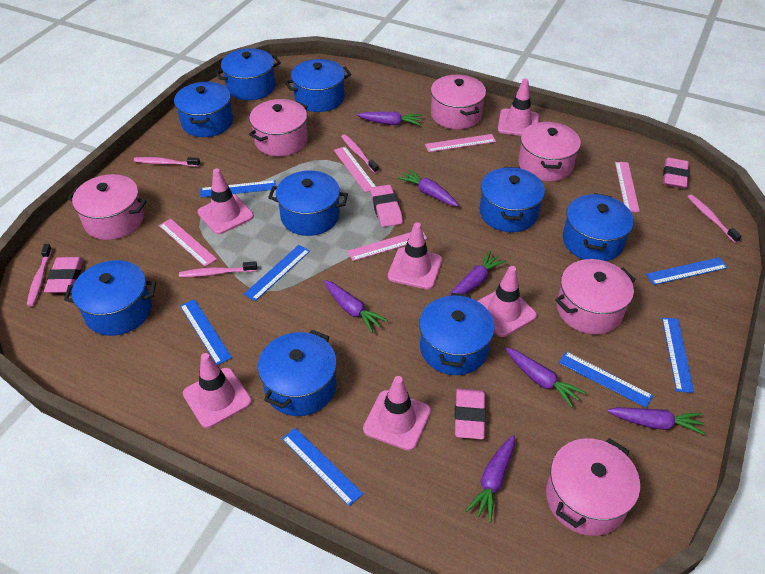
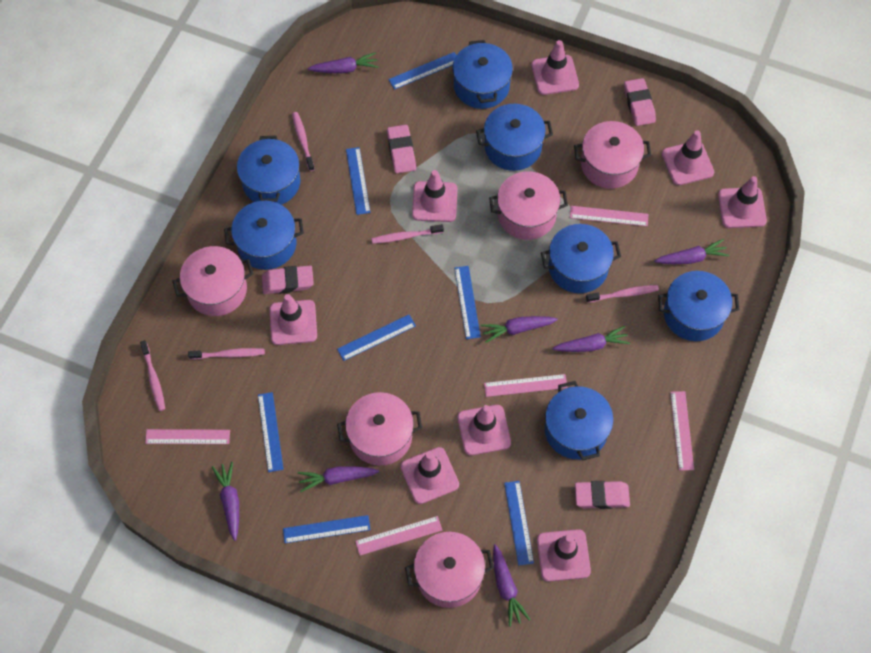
blue pot: [64,260,156,336] [174,82,233,137] [215,48,281,100] [258,330,337,416] [268,171,348,236] [285,59,351,112] [419,293,495,375] [479,167,545,232] [563,193,634,261] = 9 -> [224,201,304,270] [237,135,301,205] [452,40,513,109] [476,104,553,171] [541,224,621,293] [545,381,613,460] [658,271,740,341] = 7
pink pot: [67,174,147,240] [249,99,308,156] [431,75,486,129] [518,122,581,182] [546,438,640,536] [555,259,636,334] = 6 -> [172,246,254,316] [337,392,422,466] [405,532,494,608] [489,171,568,240] [574,121,651,189] = 5
pink traffic cone: [183,353,252,428] [197,168,254,235] [363,376,431,451] [388,222,442,289] [478,266,537,337] [498,79,539,136] = 6 -> [270,294,317,345] [400,447,459,504] [412,170,457,222] [458,405,511,456] [531,40,579,95] [537,529,591,582] [662,130,714,185] [718,176,767,228] = 8

